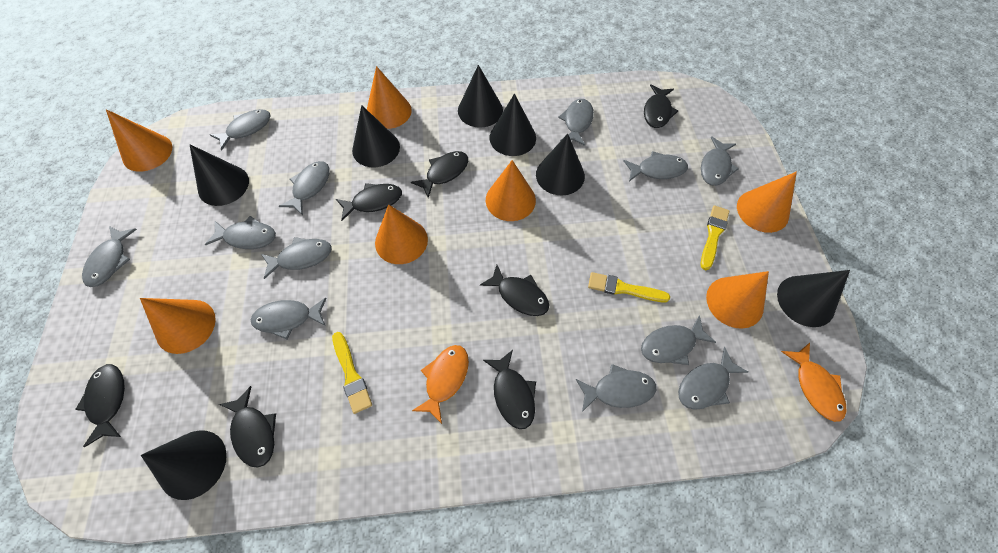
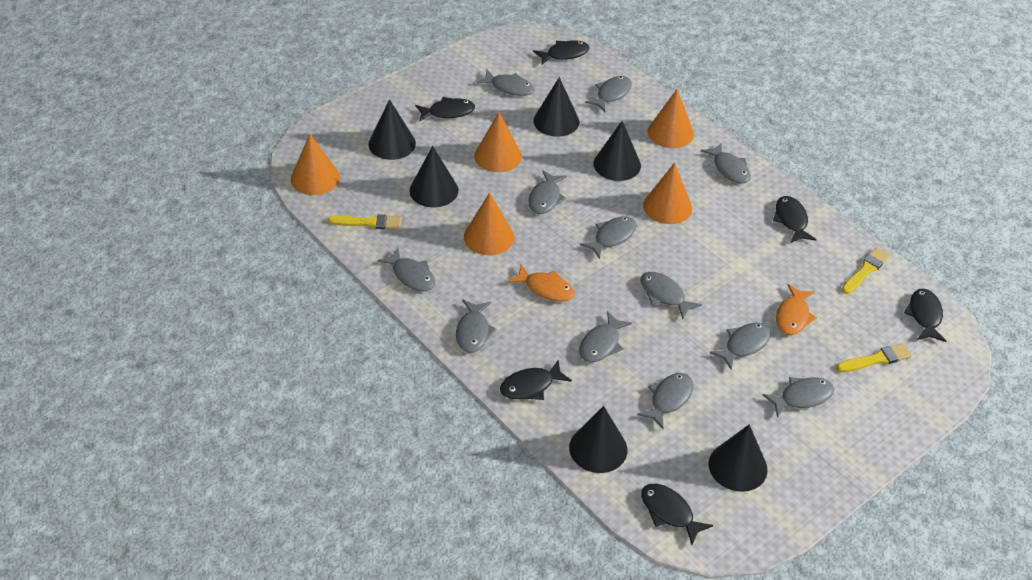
black cone: [141,430,227,500] [189,144,249,206] [352,105,400,167] [458,65,503,128] [490,94,536,156] [536,134,585,196] [777,270,850,327] = 7 -> [368,99,416,160] [409,146,458,207] [533,77,580,137] [569,406,627,473] [593,121,641,181] [709,424,768,492] = 6
black fish: [75,364,125,447] [219,386,276,468] [336,183,402,221] [411,151,468,198] [480,265,549,316] [483,350,536,429] [644,84,678,128] = 7 -> [415,97,475,122] [500,360,572,400] [533,40,589,65] [641,484,713,545] [773,196,816,243] [904,289,946,342] = 6
orange cone: [106,109,172,172] [140,298,216,354] [367,66,412,129] [375,204,428,264] [486,160,536,221] [706,271,769,329] [737,172,797,233] = 7 -> [291,134,340,195] [464,193,514,255] [474,112,522,172] [643,162,692,224] [648,89,694,148] = 5

